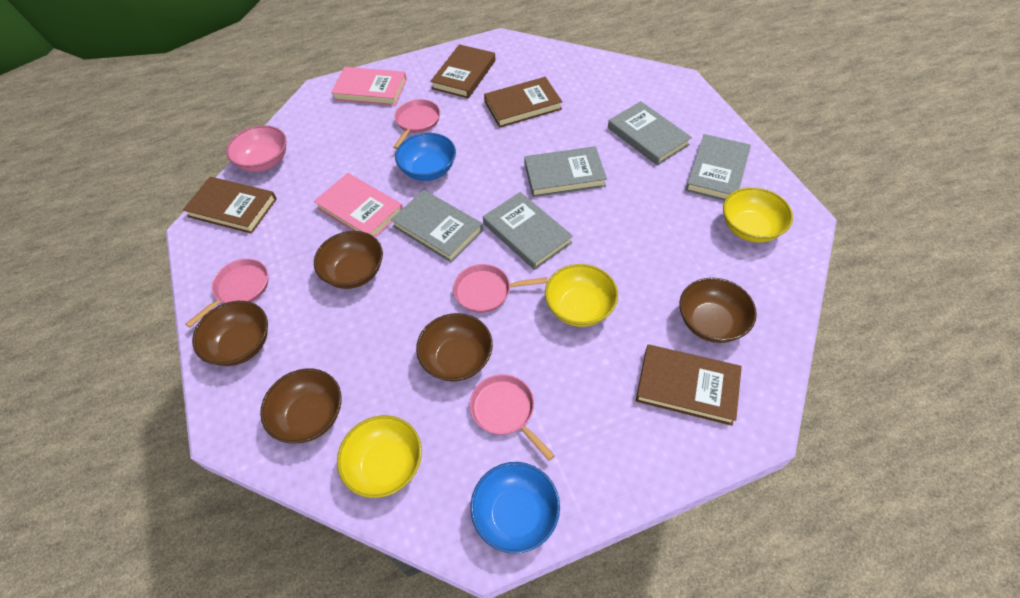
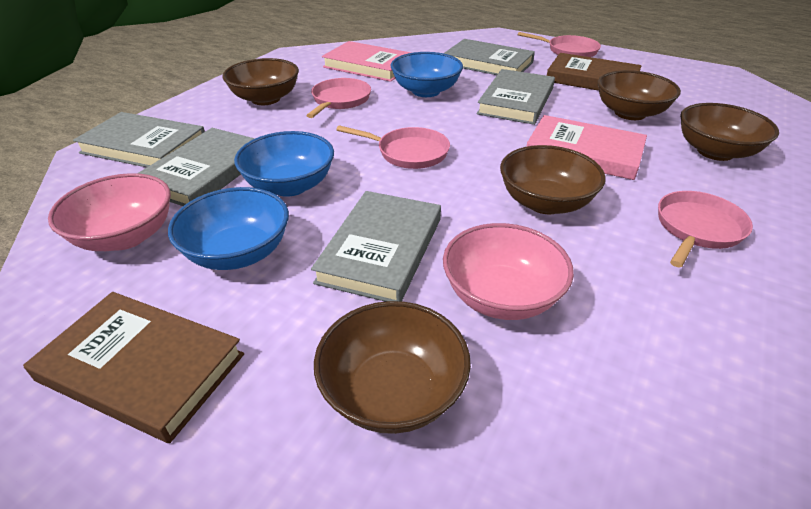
blue bowl: [395,133,456,181] [470,462,560,553] = 2 -> [168,187,289,270] [234,131,334,197] [391,52,463,97] = 3
brown book: [183,177,277,234] [430,44,496,98] [484,77,562,128] [636,344,742,426] = 4 -> [23,292,244,443] [547,53,642,91] = 2
pink bowl: [226,125,287,172] = 1 -> [48,173,171,251] [443,223,574,320] = 2
yellow bowl: [337,415,422,498] [545,264,618,327] [723,187,793,242] = 3 -> none = 0

